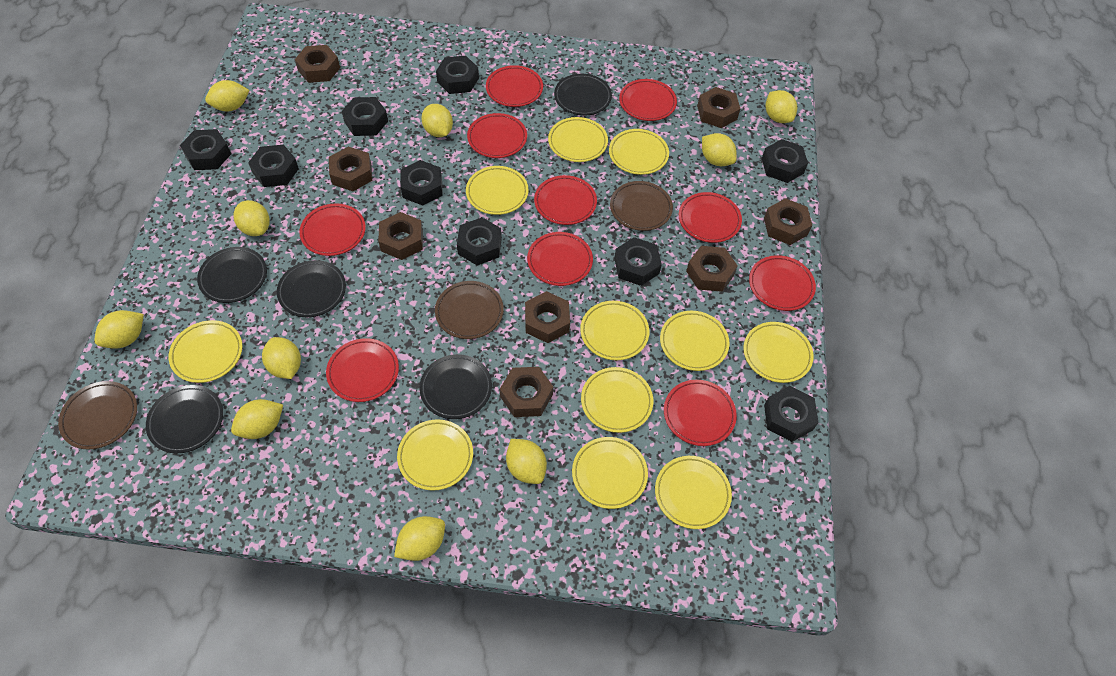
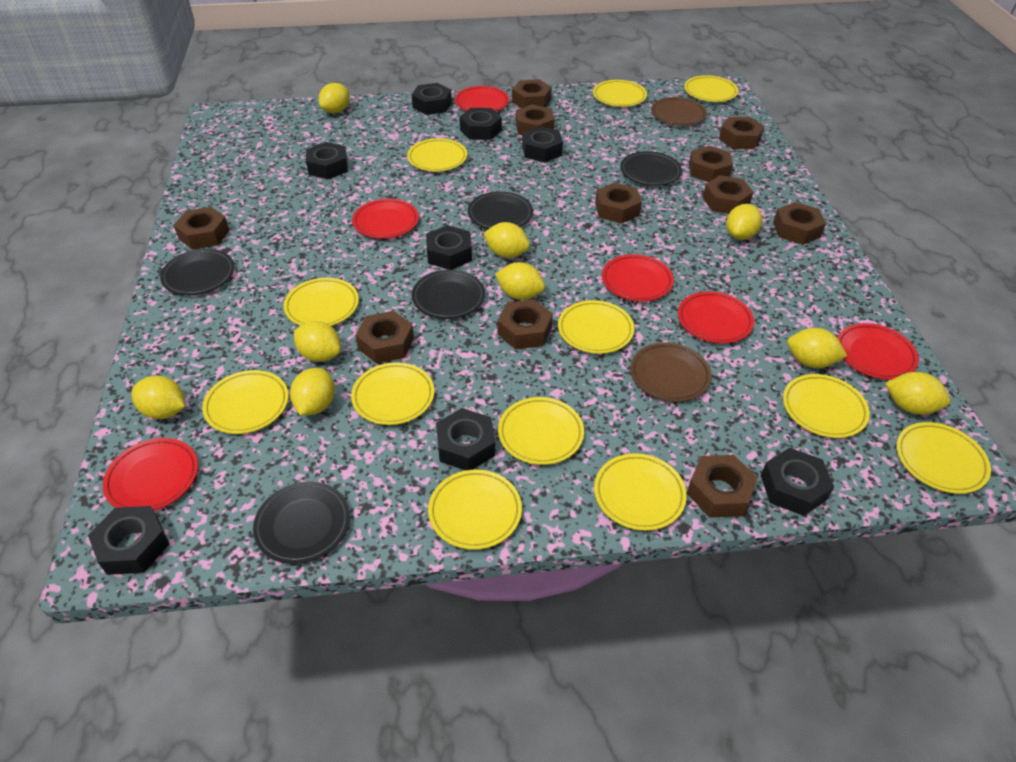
black nut: [180,129,231,170] [248,145,299,187] [342,97,388,136] [400,160,443,206] [436,56,479,94] [457,217,502,266] [614,237,662,286] [762,139,808,183] [764,386,819,442] = 9 -> [88,506,169,575] [306,142,348,179] [412,83,452,115] [426,225,472,270] [436,408,495,470] [459,108,502,140] [522,126,563,162] [761,448,834,516] = 8
brown nut: [295,45,340,83] [329,147,372,191] [378,212,423,260] [500,367,553,417] [525,291,570,343] [686,246,738,292] [697,87,740,128] [764,198,812,245] = 8 -> [174,207,229,250] [355,311,414,363] [497,299,553,349] [512,79,552,108] [516,104,555,135] [595,182,642,224] [687,455,758,518] [689,146,733,182] [703,175,753,214] [719,117,764,149] [773,202,826,245] = 11
brown plate: [58,381,137,450] [435,281,504,339] [610,181,673,231] = 3 -> [630,343,712,402] [651,97,707,126] = 2
red plate: [299,203,366,256] [326,338,399,402] [467,113,527,158] [486,65,543,107] [527,232,593,286] [534,175,597,225] [619,79,677,121] [664,380,737,446] [679,192,742,243] [749,255,816,311] = 10 -> [103,438,198,510] [352,199,419,239] [455,86,509,112] [602,254,674,302] [678,291,754,344] [837,323,919,380] = 6
yellow lemon: [94,310,144,349] [205,80,250,111] [231,399,283,439] [234,200,270,236] [262,337,301,379] [394,516,445,561] [421,104,453,137] [506,439,547,484] [702,133,737,166] [765,90,797,123] = 10 -> [132,376,185,419] [290,368,335,415] [294,321,341,362] [319,83,350,113] [483,222,530,258] [495,262,545,300] [726,204,762,240] [787,328,847,368] [885,372,950,415] = 9
yellow plate: [169,320,242,383] [397,419,473,491] [466,166,528,215] [548,117,608,162] [572,437,648,509] [580,301,649,360] [581,367,653,433] [609,129,669,175] [655,456,732,529] [660,311,729,371] [743,322,814,383] = 11 -> [202,370,289,434] [283,278,359,326] [351,362,434,425] [407,138,467,172] [428,470,522,550] [498,397,584,465] [558,300,634,354] [593,80,647,107] [594,453,687,531] [684,75,738,102] [783,374,870,438] [896,422,991,494] = 12

